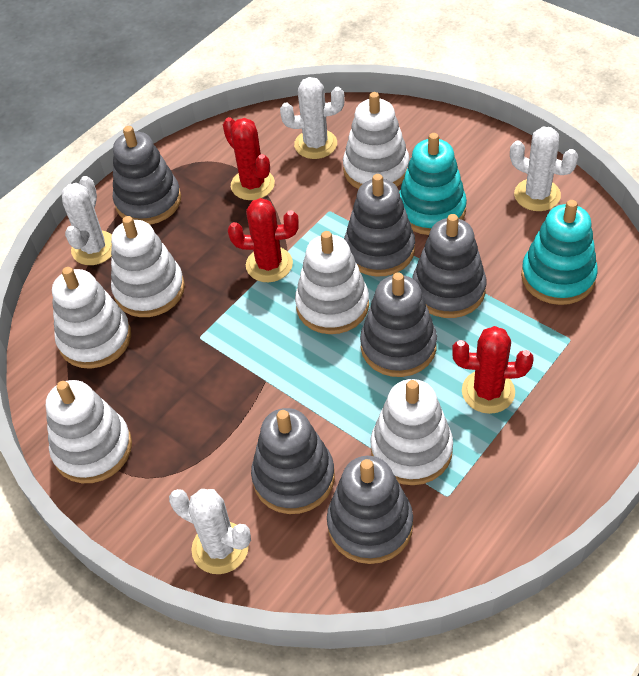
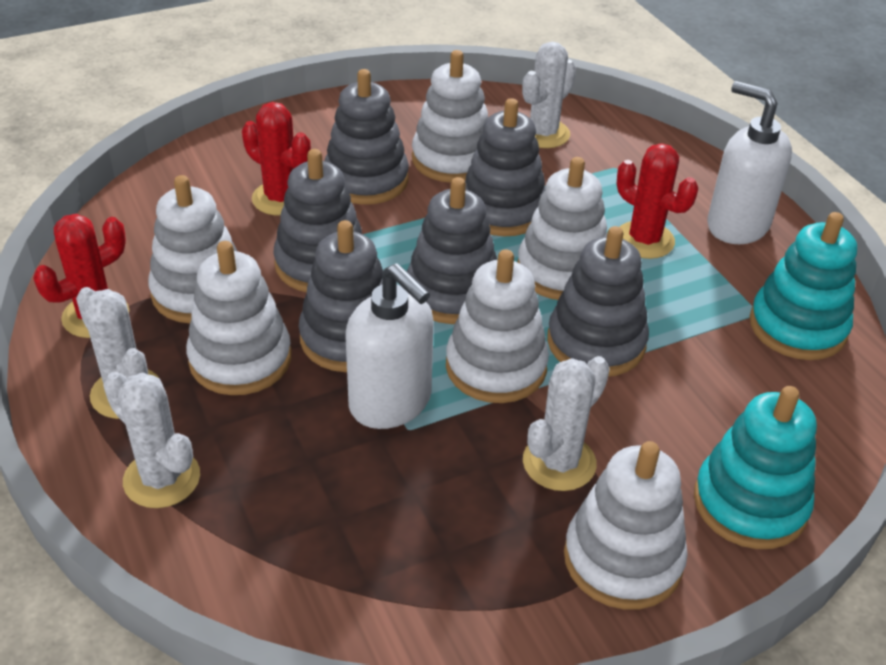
white soap dispenser: none = 0 -> [345,263,434,429] [707,81,792,244] = 2

